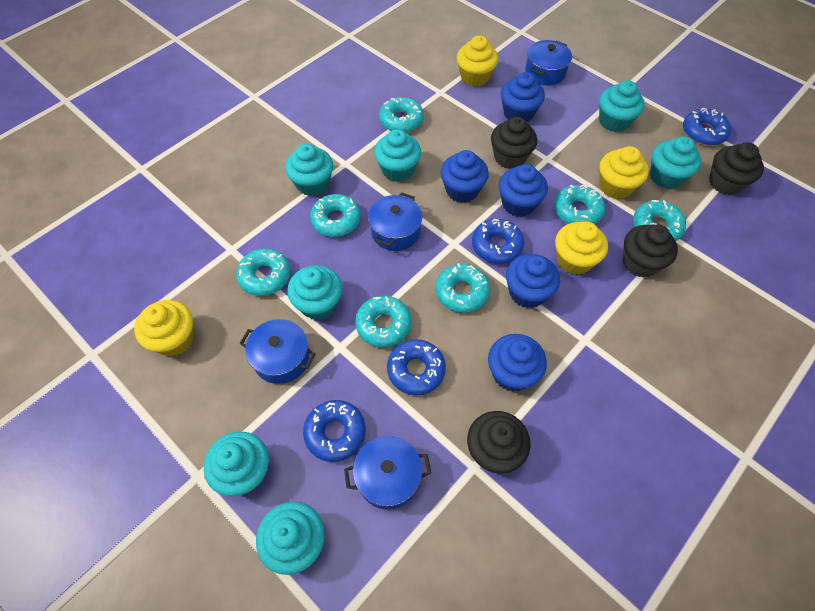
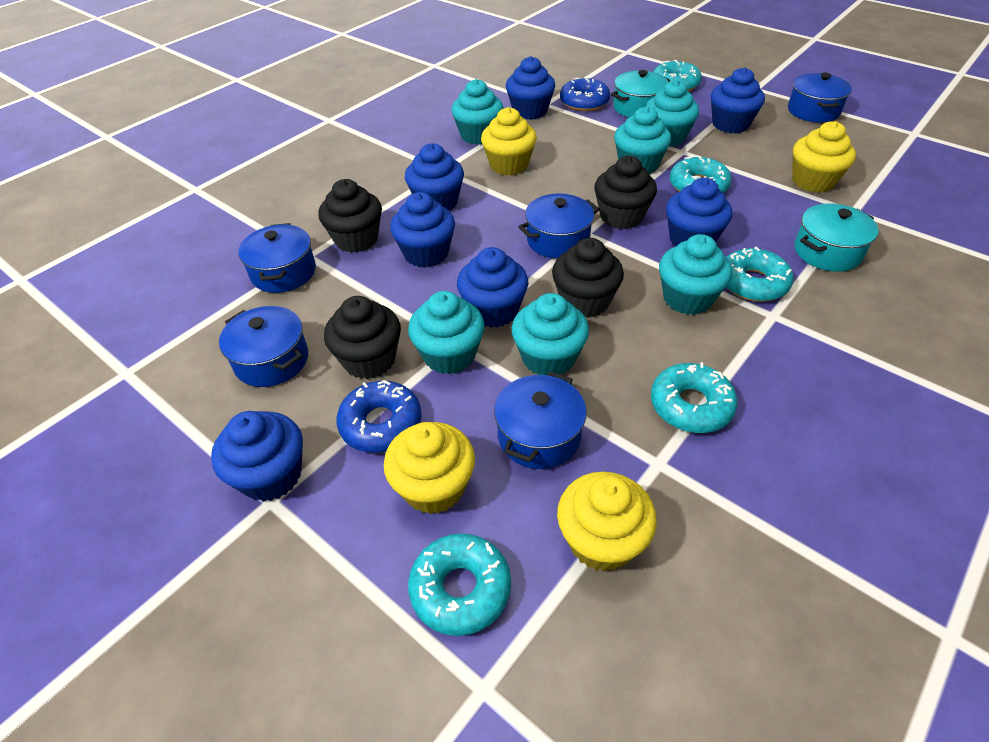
blue cupcake: [441,150,489,203] [488,334,547,392] [499,164,548,217] [501,72,545,122] [506,254,560,308] = 5 -> [211,411,303,502] [390,192,455,268] [405,143,464,211] [457,247,528,328] [506,56,556,120] [666,178,732,247] [711,67,765,133] = 7
blue donut: [303,400,366,462] [387,339,446,395] [472,219,524,264] [683,108,731,145] = 4 -> [336,380,422,453] [560,77,610,111] = 2
blue pot: [239,319,315,384] [344,436,431,510] [368,192,422,251] [525,40,572,86] = 4 -> [219,306,308,387] [238,223,316,293] [494,371,587,469] [518,193,599,259] [788,73,852,123] = 5
turquoise cupcake: [204,432,269,496] [256,501,325,575] [285,144,333,196] [287,265,342,320] [374,129,421,182] [599,80,645,132] [650,136,701,189] = 7 -> [408,291,485,374] [451,79,503,145] [512,293,589,375] [614,107,671,174] [645,80,699,147] [659,234,732,315] = 6
turquoise donut: [236,248,291,296] [310,194,361,237] [355,296,412,347] [379,97,424,133] [436,263,490,313] [554,185,605,224] [633,200,686,241] = 7 -> [408,533,511,636] [651,362,737,433] [653,60,702,91] [670,155,731,193] [726,247,794,302] = 5
turquoise pot: none = 0 -> [611,70,670,117] [795,203,878,272] = 2

